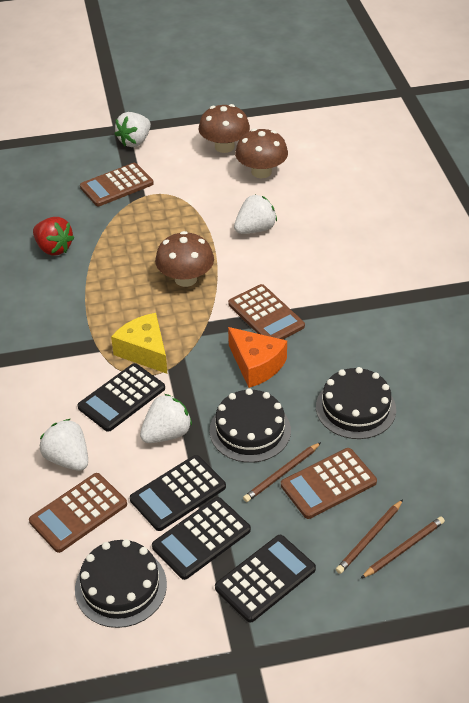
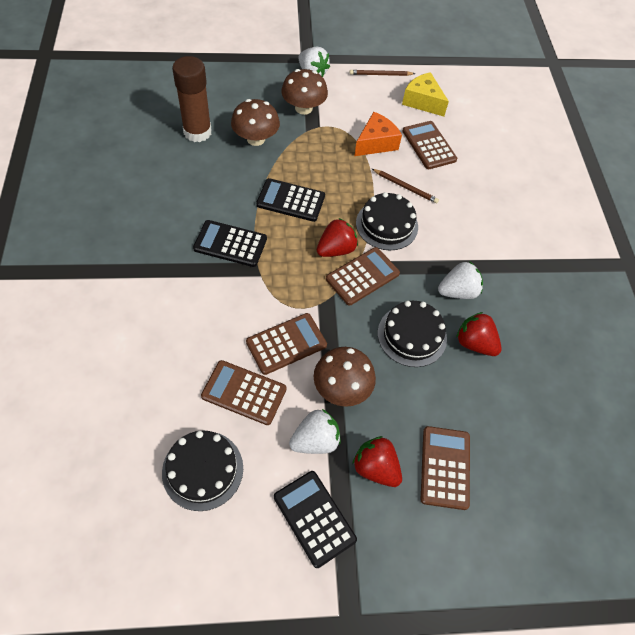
black calculator: [78,363,165,432] [130,455,226,531] [152,497,251,580] [215,535,316,623] = 4 -> [193,220,267,267] [256,178,325,222] [274,471,357,568] = 3
brown calculator: [29,473,127,553] [80,163,154,206] [228,284,305,339] [281,448,377,519] = 4 -> [201,360,287,425] [246,313,327,375] [326,247,400,306] [402,121,457,169] [421,426,470,510] = 5
brown glue stick: none = 0 -> [172,56,212,142] = 1
brown pencil: [243,442,321,502] [336,500,403,574] [361,517,445,578] = 3 -> [350,70,415,76] [372,169,439,203] = 2
red strawberry: [33,217,75,256] = 1 -> [317,218,358,257] [352,436,402,487] [456,312,502,356] = 3
white strawberry: [40,419,88,471] [114,112,151,147] [140,394,192,443] [234,195,277,234] = 4 -> [289,409,341,454] [298,47,330,77] [438,261,483,299] = 3

